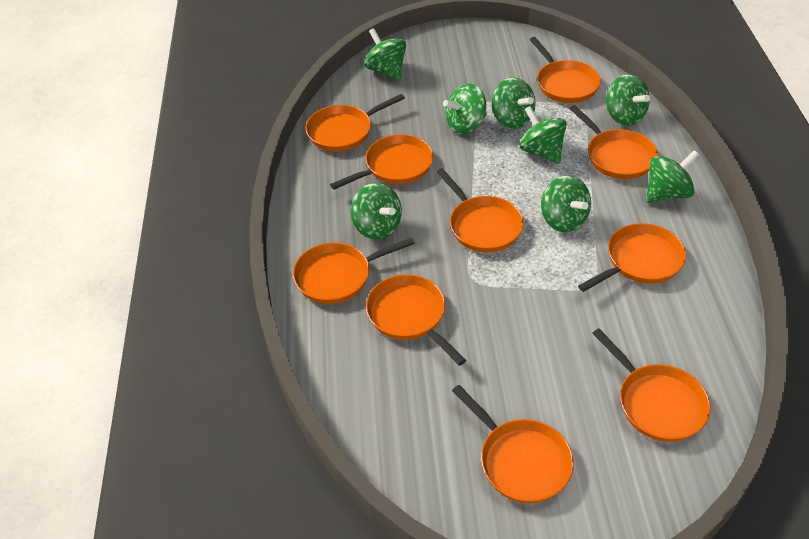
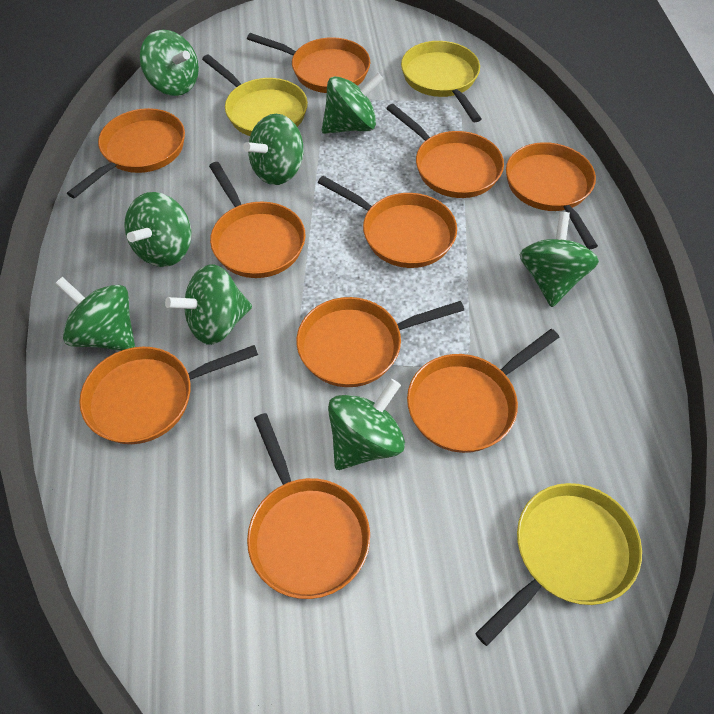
yellow pan: none = 0 -> [202,54,308,136] [401,41,482,122] [475,483,642,646] = 3

